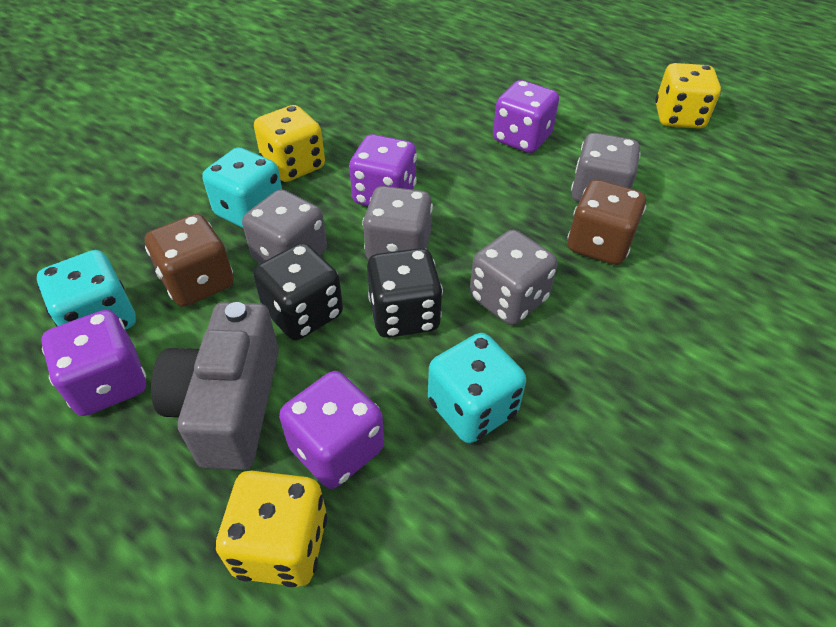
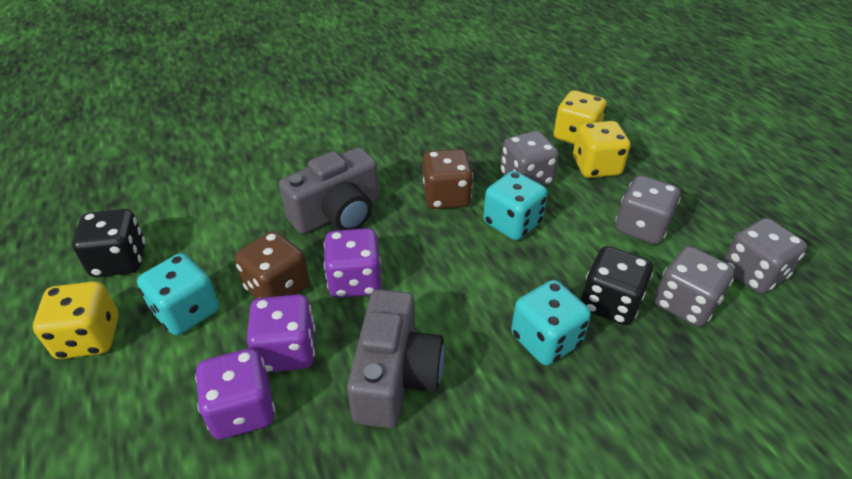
grey camera: [151,302,279,470] = 1 -> [279,147,379,234] [347,289,444,428] = 2
purple dice: [41,310,146,416] [279,371,384,489] [349,134,417,206] [493,80,559,153] = 4 -> [195,348,275,439] [247,294,315,373] [324,228,382,298] = 3

